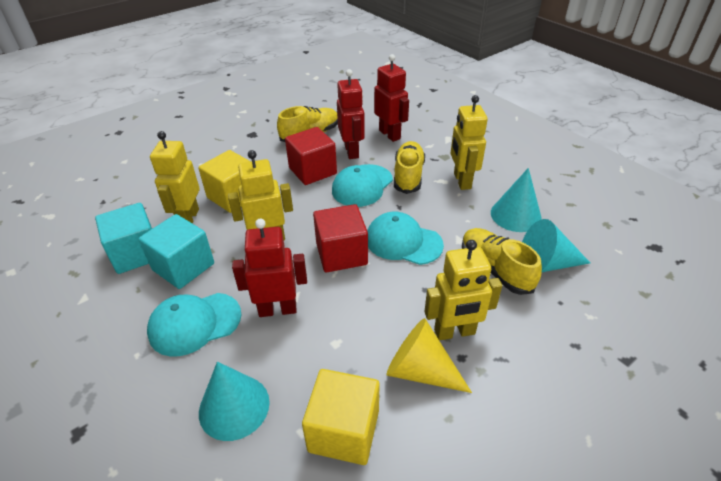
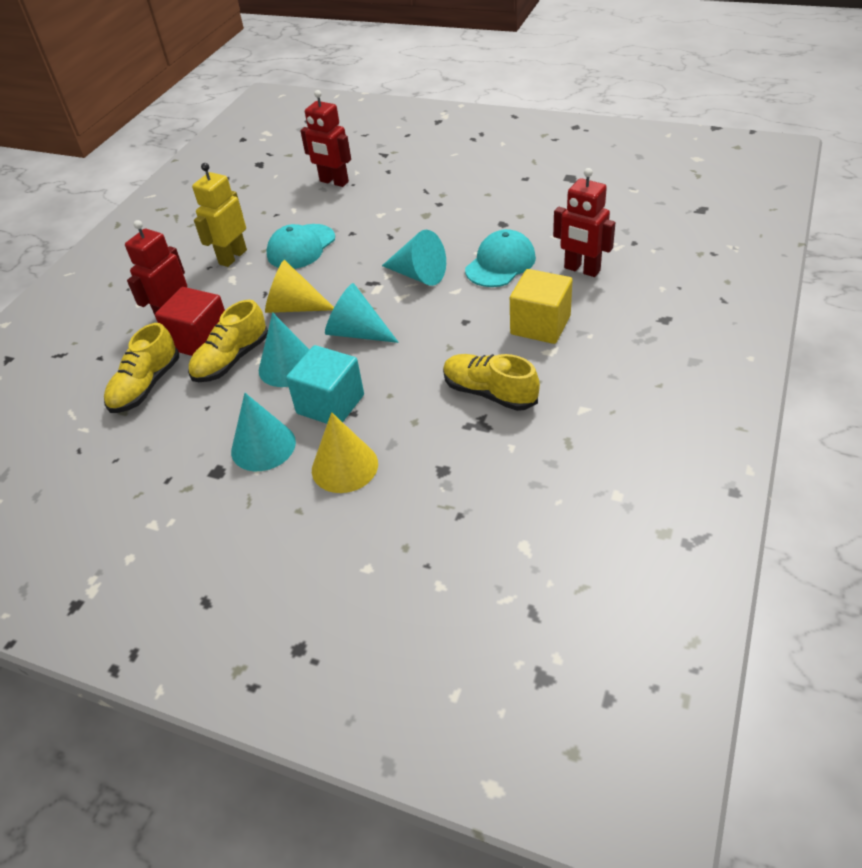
red cube: [285,127,337,185] [313,204,368,273] = 2 -> [155,287,225,356] = 1
turquoise cap: [147,293,241,356] [332,164,393,207] [367,212,444,265] = 3 -> [266,224,335,269] [465,229,536,287] = 2
turquoise cone: [199,362,270,441] [491,168,541,232] [522,219,590,272] = 3 -> [231,393,296,471] [259,312,309,387] [325,283,399,343] [382,230,446,286] = 4
turquoise cube: [95,203,152,274] [139,214,214,289] = 2 -> [286,345,364,424] = 1
yellow cone: [387,318,472,393] = 1 -> [265,260,334,313] [312,412,378,493] = 2
yellow cube: [198,150,251,213] [302,369,380,465] = 2 -> [510,269,572,344] = 1
yellow robot: [150,131,200,224] [228,150,293,240] [424,240,502,341] [450,95,488,190] = 4 -> [192,163,247,267] = 1

